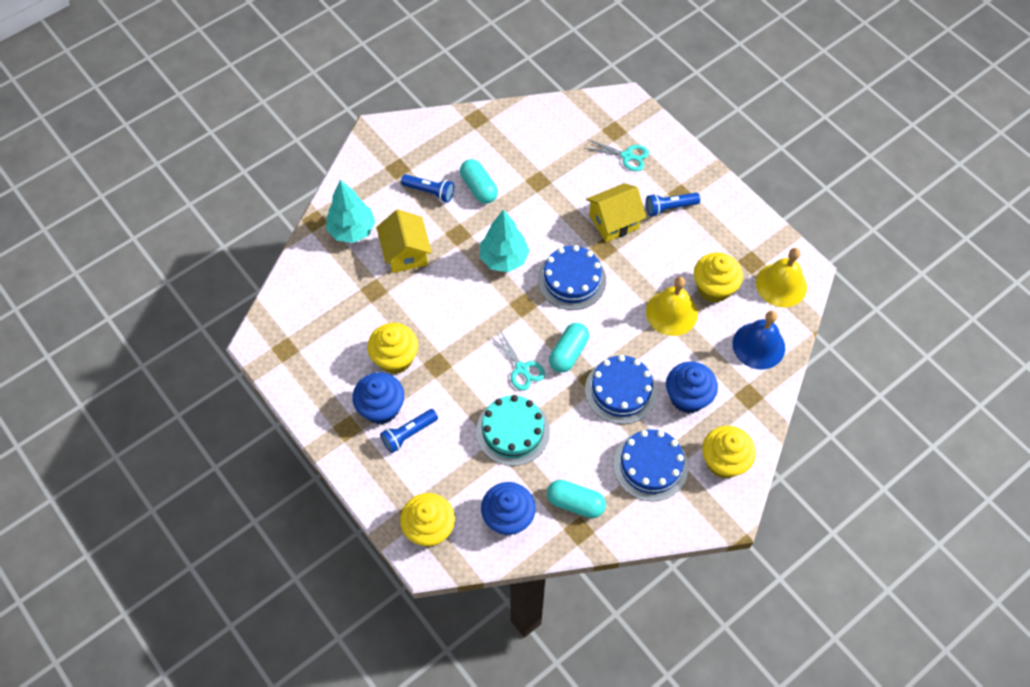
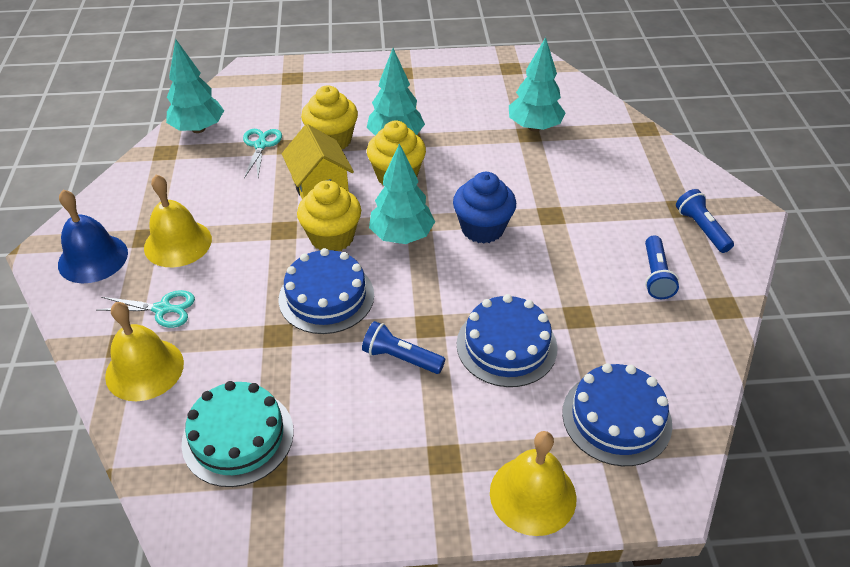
blue cupcake: [352,372,404,424] [481,482,536,536] [666,361,718,413] = 3 -> [453,172,516,243] = 1
turquoise capsule: [460,159,498,204] [547,480,606,518] [549,323,589,373] = 3 -> none = 0
turquoise tree: [326,180,375,243] [480,209,530,272] = 2 -> [166,39,224,133] [367,48,425,136] [369,143,435,244] [509,37,566,132] = 4
yellow bell: [646,277,698,336] [756,248,807,307] = 2 -> [105,302,184,401] [144,174,212,267] [490,431,576,536] = 3
yellow cupcake: [367,323,418,374] [400,493,455,547] [694,252,743,303] [702,426,756,478] = 4 -> [297,180,361,251] [301,85,358,149] [367,121,426,185] = 3
yellow house: [376,209,432,273] [586,183,647,242] = 2 -> [282,124,354,199] = 1

